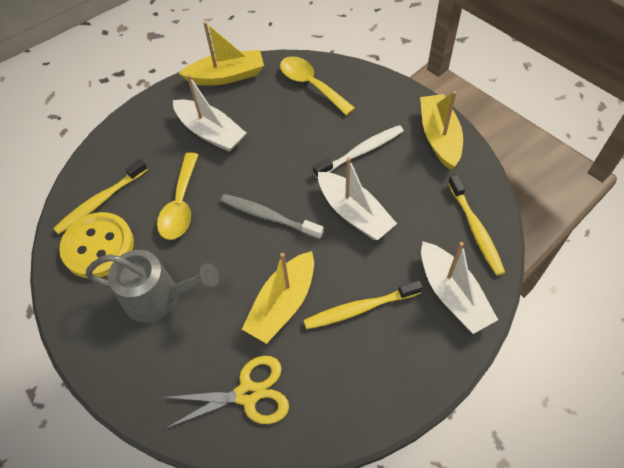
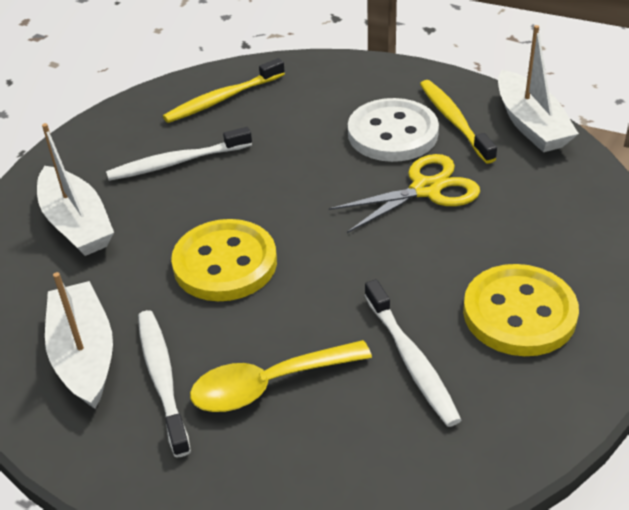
grey toothbrush: [221,194,324,239] = 1 -> none = 0
grey watering can: [85,250,219,323] = 1 -> none = 0
white button: none = 0 -> [348,98,439,162] = 1
white toothbrush: [313,125,404,179] = 1 -> [106,127,252,181] [138,310,191,457] [364,279,461,427] = 3
yellow boat: [178,22,264,85] [242,251,314,344] [420,91,463,170] = 3 -> none = 0
yellow button: [59,212,134,278] = 1 -> [171,219,277,301] [463,264,579,356] = 2
yellow spoon: [157,152,198,240] [280,56,355,116] = 2 -> [190,340,372,412] = 1
yellow toothbrush: [53,159,148,234] [303,280,423,330] [448,174,505,276] = 3 -> [163,58,285,123] [420,80,497,164] = 2

